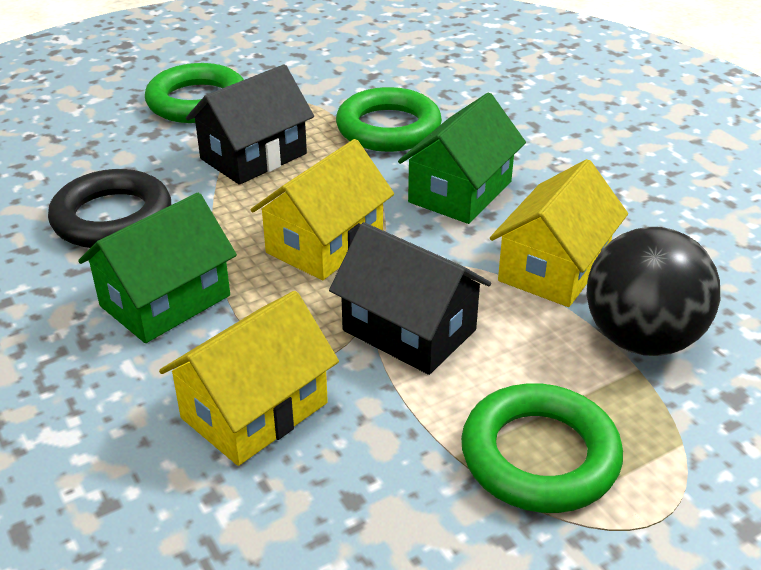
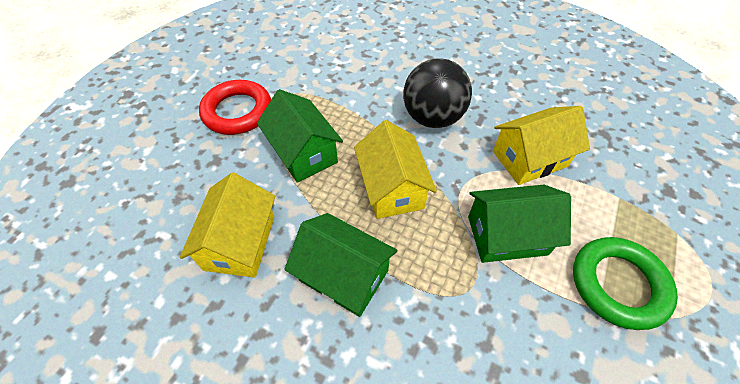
black house: [186,64,314,185] [329,222,491,375] = 2 -> none = 0
black ring: [48,169,171,248] = 1 -> none = 0
green house: [78,193,237,343] [398,92,526,224] = 2 -> [257,89,343,182] [284,213,397,317] [468,185,571,263] = 3
green ring: [145,63,244,123] [336,87,442,152] [461,383,623,513] = 3 -> [573,237,678,330] = 1
red ring: none = 0 -> [199,80,271,135] = 1

